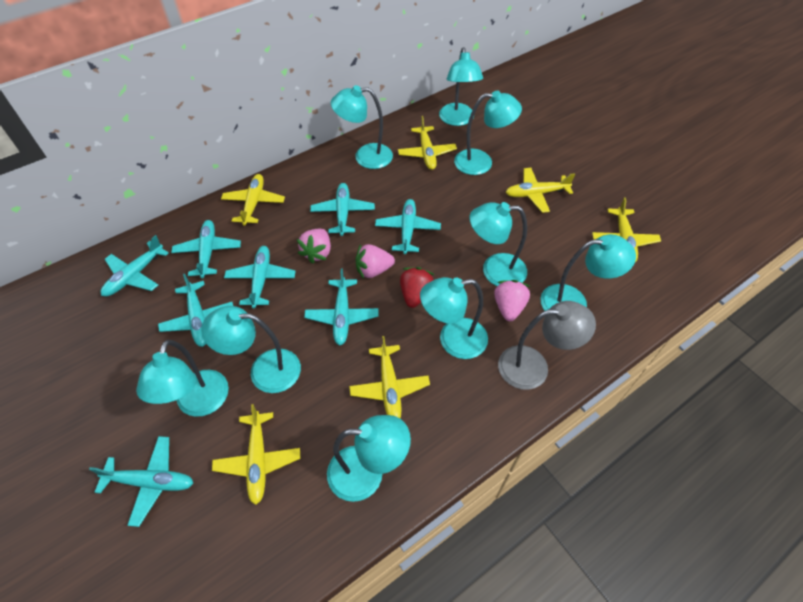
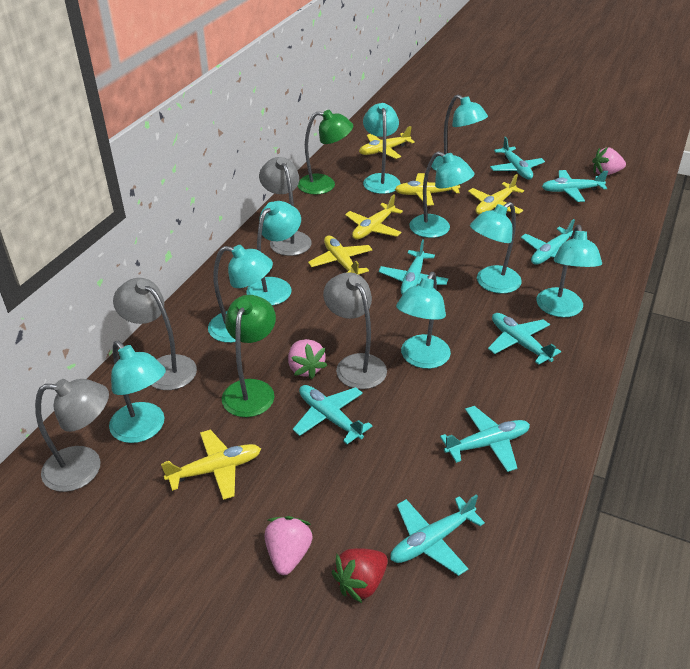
green lamp: none = 0 -> [222,295,276,417] [298,110,353,195] = 2
grey lamp: [498,301,596,390] = 1 -> [35,379,109,492] [113,278,197,390] [259,157,312,256] [323,272,387,389] = 4

